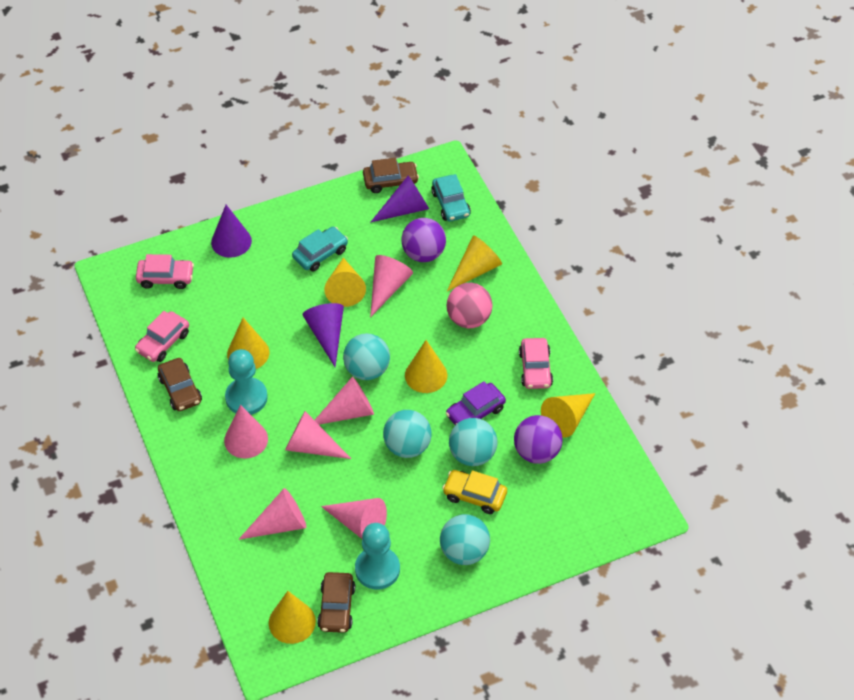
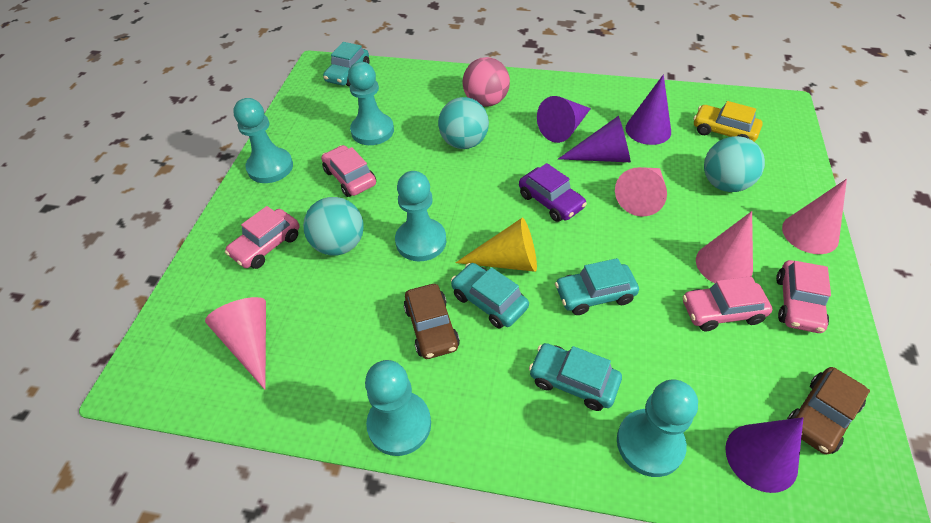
brown car: [158,358,202,411] [317,572,355,633] [363,158,419,193] = 3 -> [404,284,460,359] [787,367,870,455] = 2
pink car: [135,311,189,362] [136,254,194,289] [519,338,553,389] = 3 -> [225,206,299,269] [321,145,376,197] [683,276,772,331] [776,260,831,333] = 4
pink cone: [224,405,268,458] [238,488,306,540] [285,411,351,459] [315,377,374,425] [321,498,387,539] [370,255,413,317] = 6 -> [205,297,266,390] [615,167,667,216] [696,211,753,283] [782,179,847,254] = 4
purple ball: [401,218,446,262] [514,415,563,464] = 2 -> none = 0
purple cone: [211,205,252,258] [303,303,344,367] [370,175,429,223] = 3 -> [537,96,591,143] [558,116,631,162] [625,74,671,145] [725,417,803,493] = 4
turquoise ball: [343,333,390,380] [383,410,432,458] [440,514,490,565] [449,418,497,466] = 4 -> [303,197,364,256] [438,97,489,149] [704,136,765,192] = 3
turquoise car: [292,227,348,272] [431,174,471,222] = 2 -> [323,42,370,86] [451,263,529,328] [529,343,622,411] [555,258,639,315] = 4
turquoise pawn: [225,349,268,415] [355,523,400,590] = 2 -> [233,98,293,183] [348,62,394,145] [365,360,431,456] [395,171,446,261] [617,380,698,477] = 5
yellow cone: [227,318,269,369] [269,591,316,644] [324,258,366,307] [405,340,447,393] [447,236,502,291] [541,393,595,438] = 6 -> [455,218,537,272] = 1

